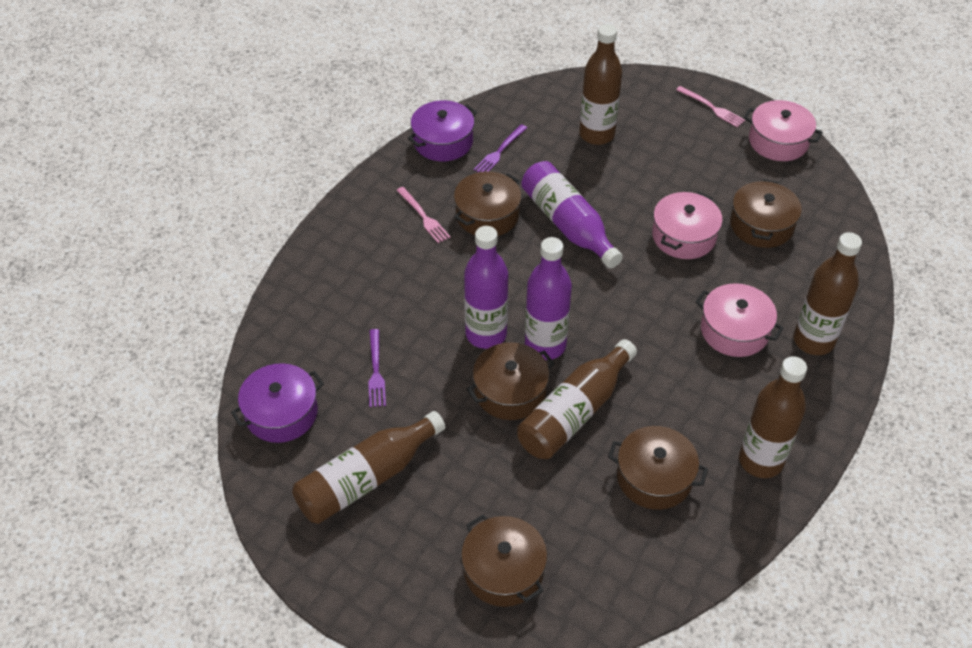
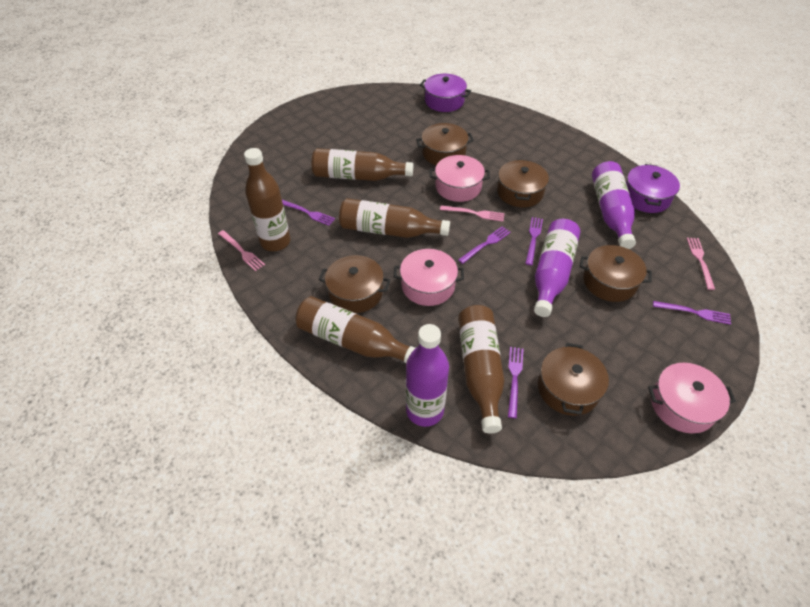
pink fork: [396,187,451,243] [676,86,745,127] = 2 -> [218,230,265,271] [440,205,505,222] [687,238,715,290] = 3
purple fork: [368,329,386,407] [473,124,527,172] = 2 -> [282,200,335,226] [458,226,511,264] [508,347,523,418] [525,217,543,265] [653,301,731,325] = 5

